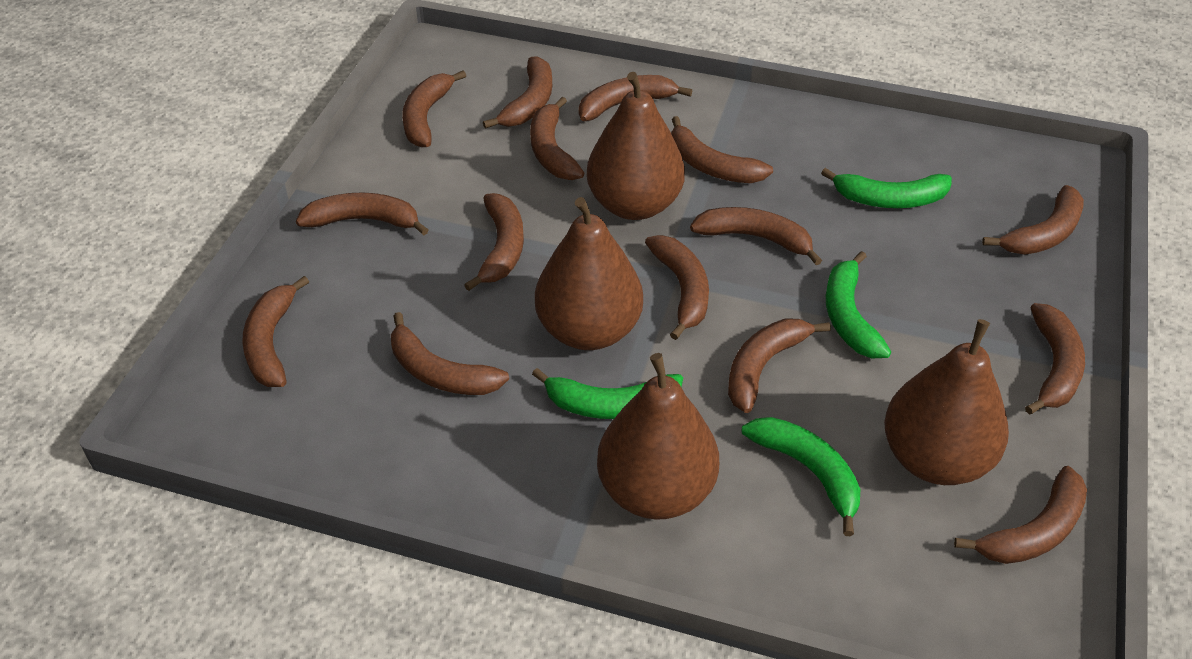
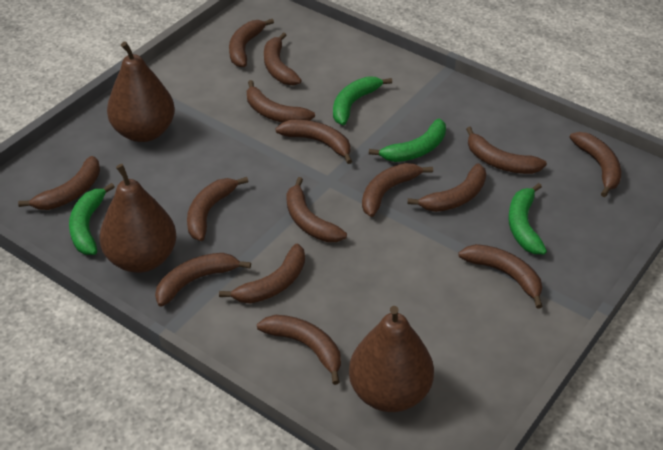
brown pear: [535,197,643,350] [587,72,685,220] [597,353,719,520] [884,319,1009,485] = 4 -> [100,164,176,273] [107,42,175,142] [349,306,434,412] = 3

